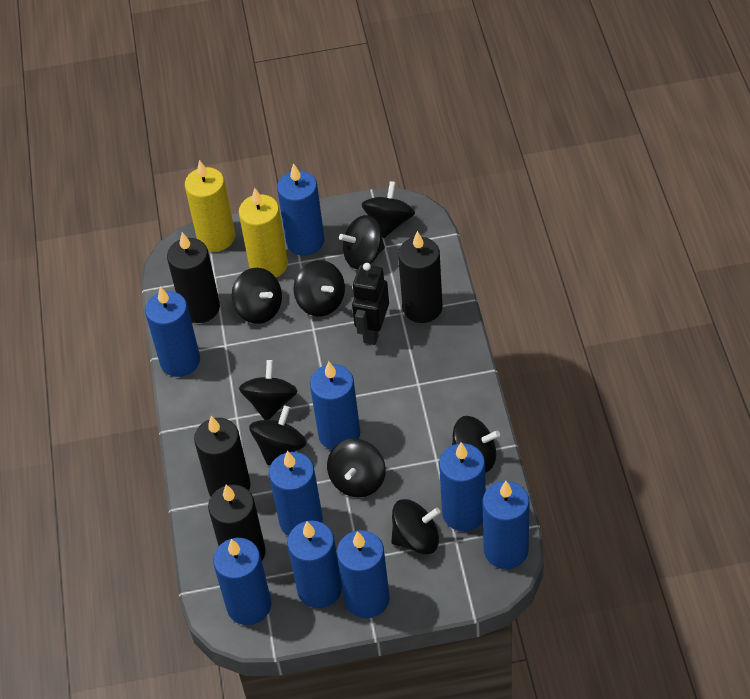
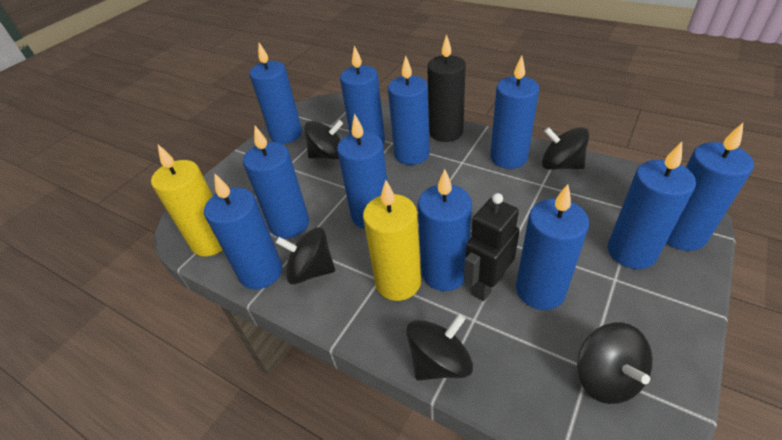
black candle: [167,232,220,323] [194,416,251,496] [208,484,266,561] [398,231,443,323] = 4 -> [427,34,466,142] = 1
black spinning top: [232,268,282,324] [239,360,297,420] [249,406,306,465] [294,260,345,316] [327,439,386,497] [339,215,385,269] [362,181,415,238] [391,499,441,554] [452,416,500,472] = 9 -> [275,227,335,285] [304,120,343,159] [406,314,473,381] [542,127,589,170] [577,323,653,404] = 5
blue candle: [145,286,200,377] [213,538,271,625] [269,451,323,536] [277,163,325,256] [287,520,342,608] [310,361,360,450] [337,530,390,618] [439,442,486,531] [482,481,530,569] = 9 -> [204,173,282,290] [243,126,309,239] [249,43,302,144] [337,114,387,229] [340,46,385,144] [388,56,430,165] [418,169,472,291] [490,56,539,169] [516,184,589,310] [608,142,696,269] [666,123,754,251] = 11

